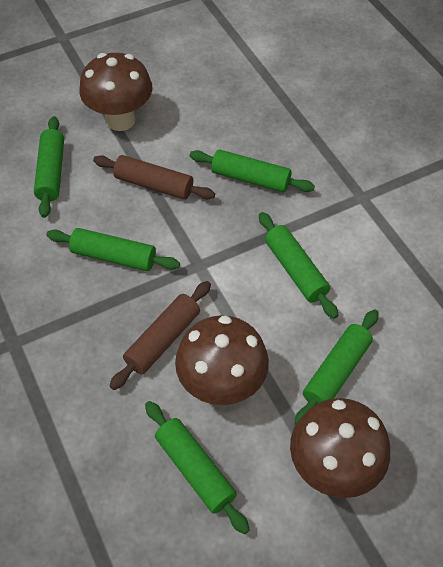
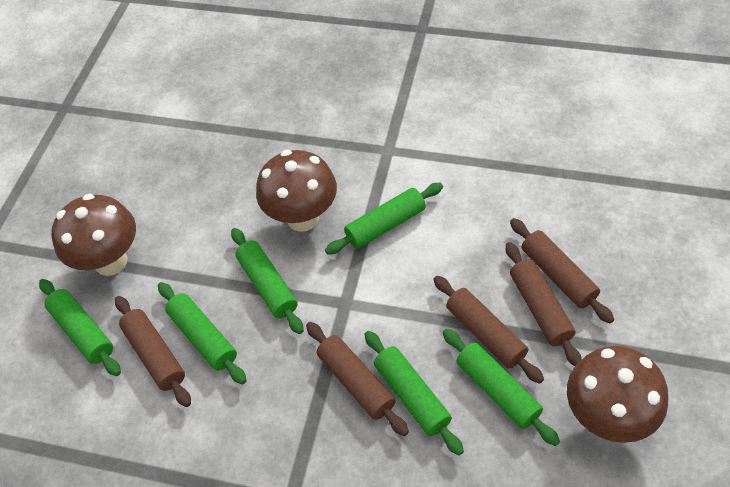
brown rolling pin: [93,155,215,200] [109,281,211,390] = 2 -> [115,296,191,407] [306,322,409,436] [433,276,544,384] [506,242,582,366] [510,218,614,324] = 5

